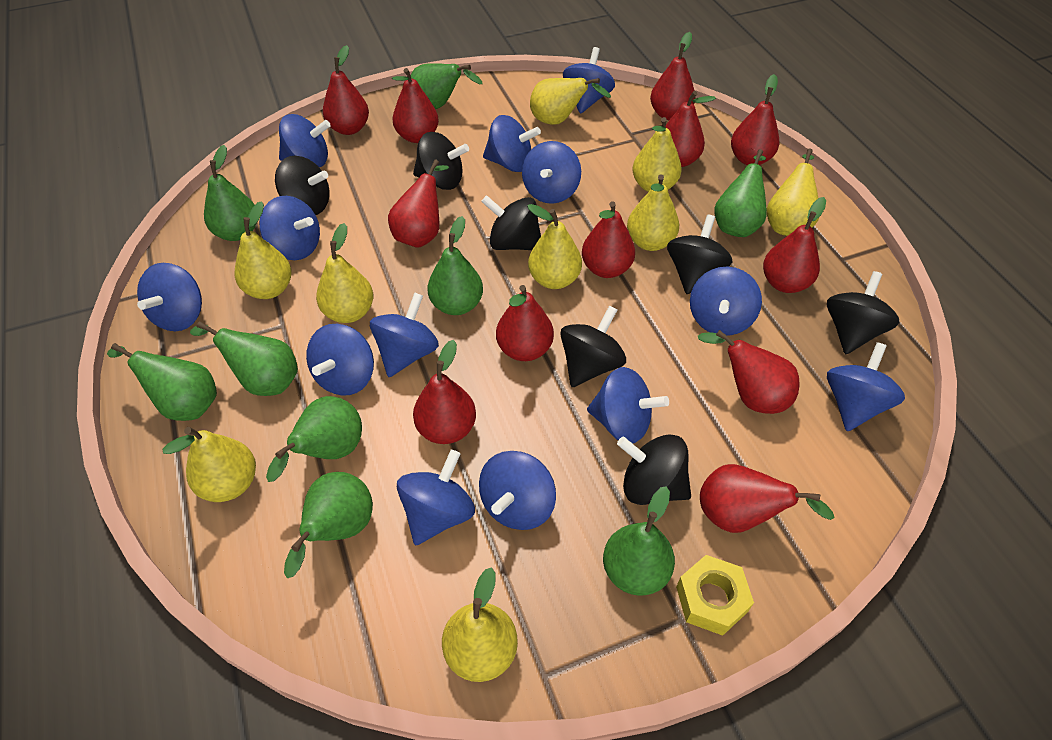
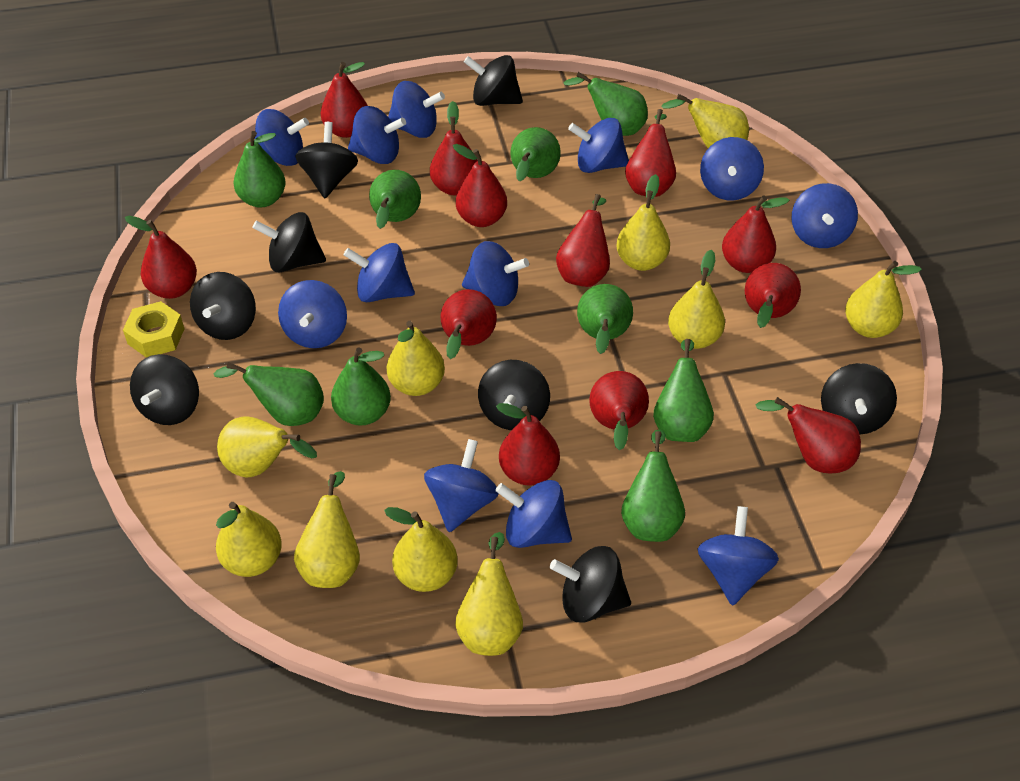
black spinning top: [275,156,330,215] [413,132,469,190] [481,195,541,250] [560,306,626,387] [617,434,691,505] [667,215,732,294] [827,271,899,354] = 7 -> [130,354,199,425] [190,272,256,340] [252,212,326,273] [295,122,358,198] [464,55,523,106] [478,360,550,430] [550,546,631,622] [821,363,897,434] = 8
blue spinning top: [137,263,202,331] [259,196,320,260] [279,114,331,167] [306,324,374,396] [370,292,439,377] [397,450,475,545] [479,451,556,530] [483,115,541,172] [522,141,581,204] [563,47,615,113] [587,367,669,444] [690,267,762,336] [827,342,905,431] = 13 -> [254,109,309,166] [278,280,347,348] [343,243,415,302] [348,106,406,164] [388,81,445,138] [424,439,499,532] [462,241,529,306] [495,480,572,548] [568,118,629,173] [698,506,779,606] [700,137,764,200] [792,183,858,248] = 12
yellow pear: [163,427,256,502] [235,201,291,299] [316,223,373,323] [442,567,518,682] [527,204,582,289] [530,78,611,125] [627,174,679,251] [632,117,682,192] [767,148,819,236] = 9 -> [216,502,282,577] [217,416,317,477] [294,471,360,588] [384,507,458,592] [387,321,445,396] [455,532,523,656] [617,174,670,271] [661,94,749,148] [668,250,725,349] [845,261,922,338] = 10

